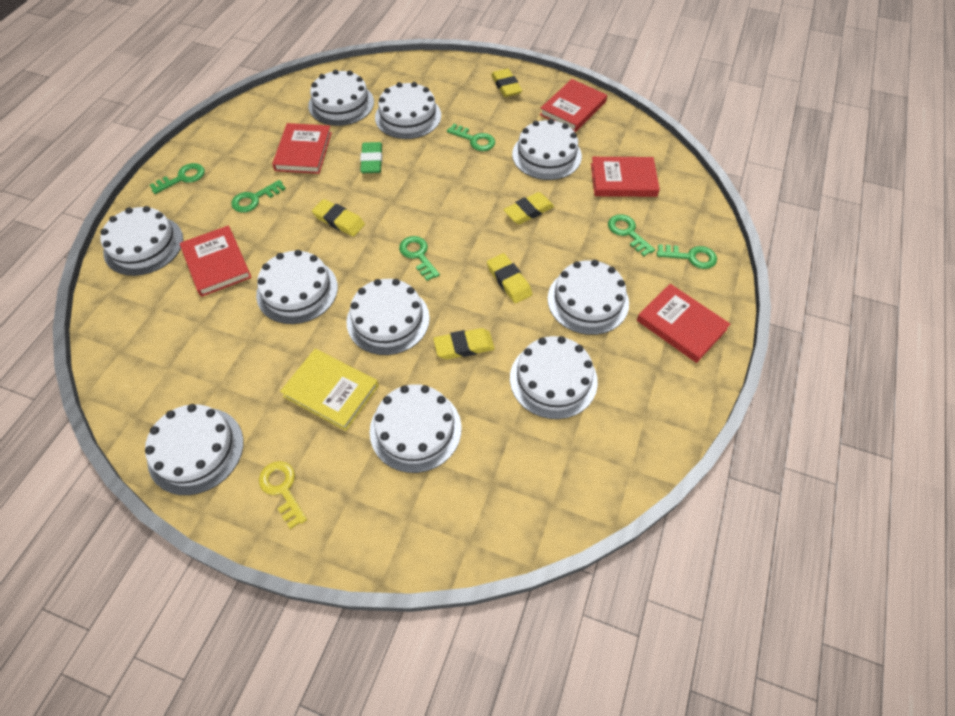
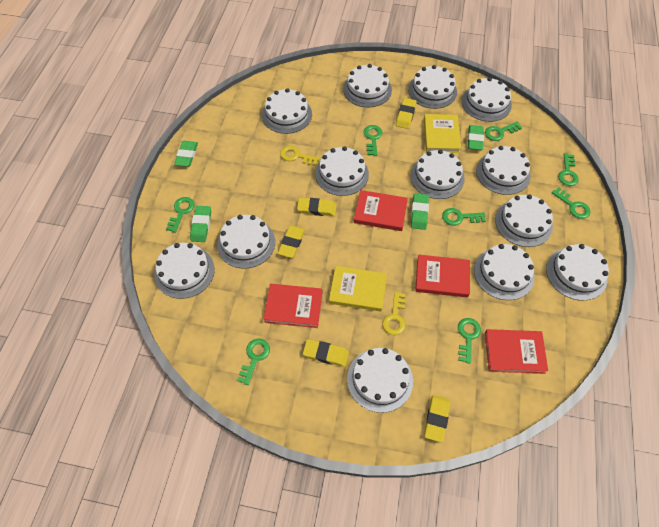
green eraser: [360,142,382,173] = 1 -> [174,141,198,167] [190,206,211,242] [411,193,429,230] [468,125,484,150] = 4
green key: [150,163,205,194] [231,180,286,213] [399,236,440,281] [447,124,495,151] [608,214,655,256] [657,244,717,269] = 6 -> [166,197,195,233] [237,339,270,385] [364,125,382,156] [442,208,485,226] [458,318,481,364] [485,122,522,141] [552,187,590,219] [558,153,579,186] = 8
red book: [180,225,252,297] [272,123,332,174] [540,79,607,132] [591,157,660,197] [637,284,730,363] = 5 -> [263,284,322,328] [354,190,408,231] [415,255,470,298] [485,329,548,374] = 4
white cake: [100,206,183,276] [145,404,243,495] [256,250,338,324] [308,69,374,126] [346,279,430,355] [370,384,462,473] [375,82,441,139] [510,336,598,419] [512,119,582,180] [547,260,629,335] = 10 -> [155,243,215,299] [217,215,275,269] [262,88,312,134] [315,147,369,196] [343,64,392,107] [347,348,413,413] [408,65,457,109] [410,150,465,199] [462,77,512,122] [474,244,534,300] [476,146,531,195] [495,194,553,247] [546,244,609,301] = 13
yellow book: [280,349,379,431] = 1 -> [329,266,387,312] [424,114,461,153] = 2
yellow key: [259,461,307,529] = 1 -> [280,146,320,166] [382,292,406,335] = 2

